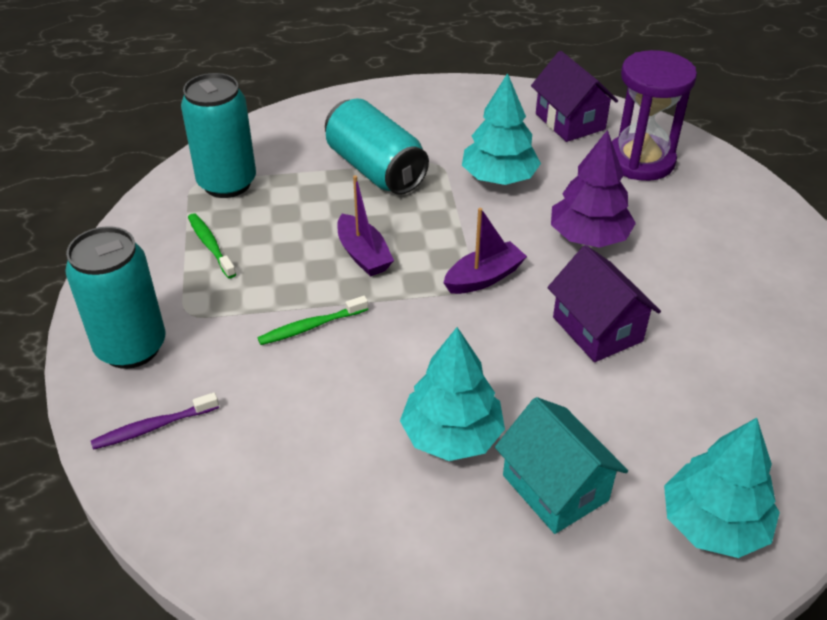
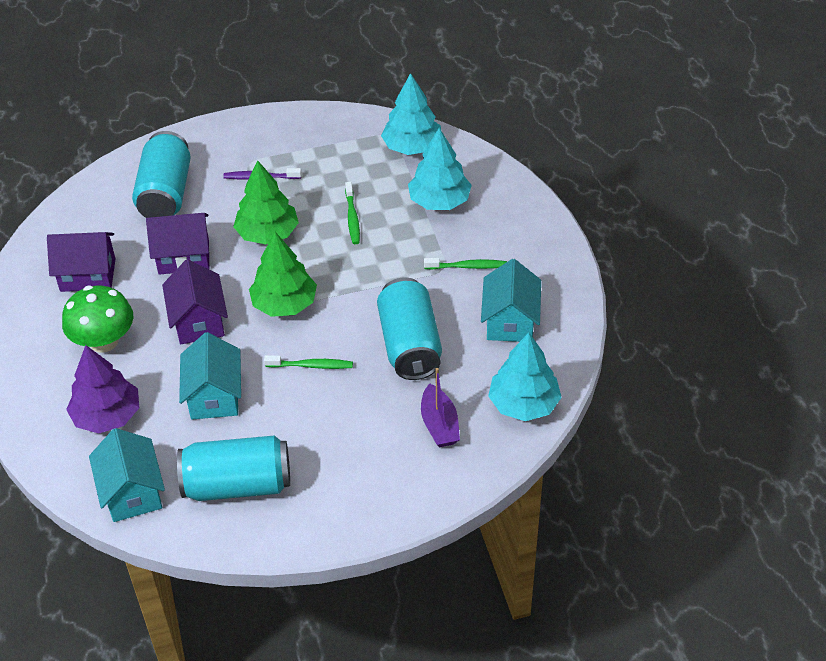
green mushroom: none = 0 -> [62,285,133,353] = 1
green toothbrush: [188,213,236,278] [258,296,368,345] = 2 -> [264,355,353,369] [345,182,360,244] [424,258,507,270] = 3
green tree: none = 0 -> [233,160,299,244] [249,232,317,317] = 2
purple boat: [337,175,394,277] [443,208,527,294] = 2 -> [421,368,460,447] = 1
purple hourglass: [612,50,697,181] = 1 -> none = 0
purple house: [531,51,618,142] [548,245,661,362] = 2 -> [47,232,116,292] [146,213,209,275] [162,260,228,344] = 3
turquoise house: [495,397,628,534] = 1 -> [89,428,165,522] [179,332,241,420] [481,259,541,342] = 3

